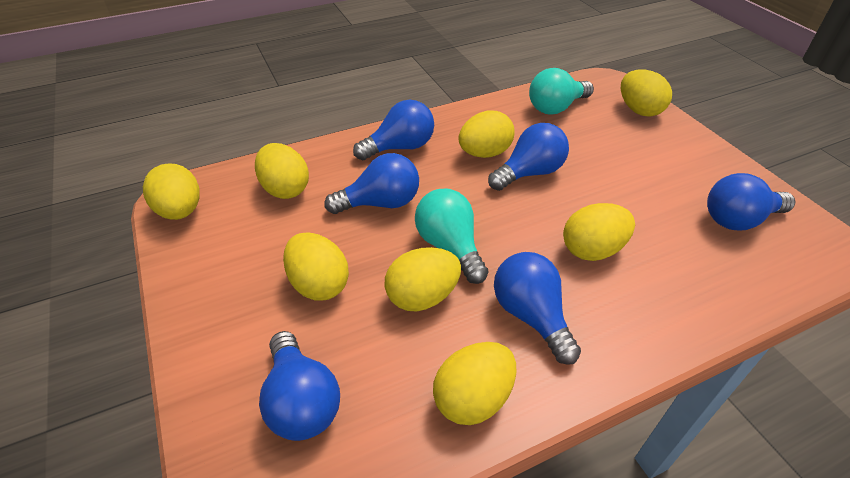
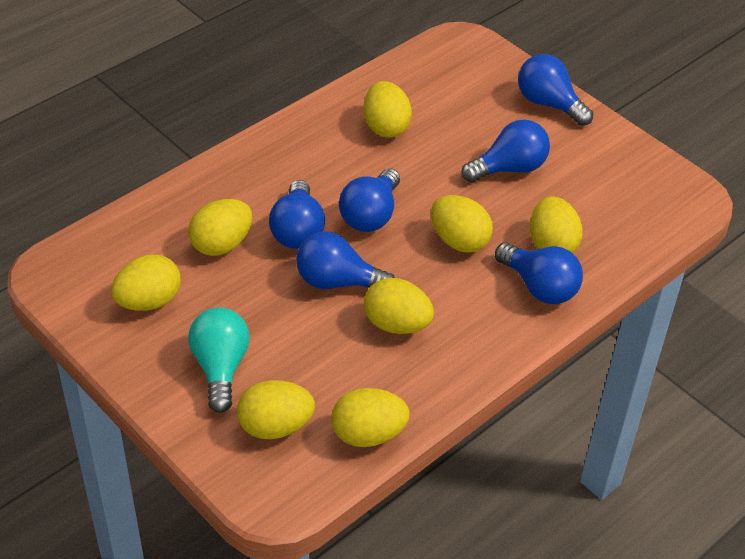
turquoise light bulb: [415,189,488,284] [529,68,594,114] = 2 -> [188,307,250,413] = 1

